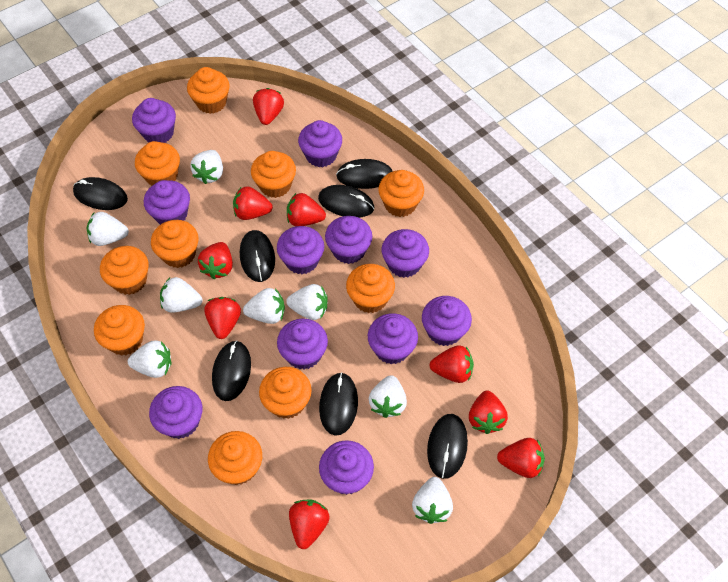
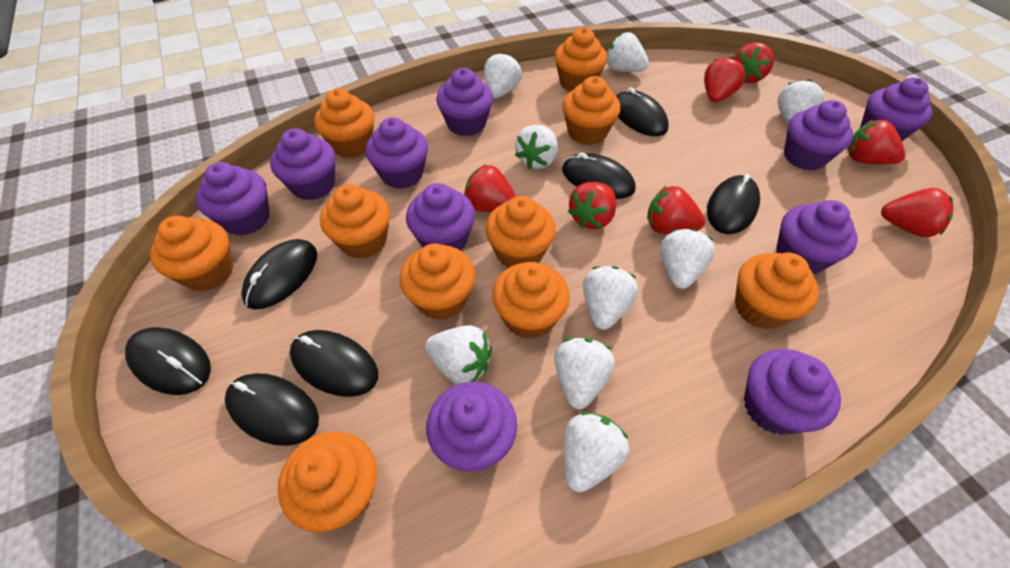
purple cupcake: [132,98,176,143] [144,180,190,225] [149,386,202,439] [277,226,324,274] [277,319,328,369] [298,120,342,167] [319,440,374,495] [325,216,372,264] [368,313,418,364] [382,229,429,278] [422,296,472,346] = 11 -> [196,162,270,236] [270,128,335,200] [365,117,428,189] [406,183,475,251] [426,381,517,472] [436,68,493,136] [744,349,841,435] [776,200,858,274] [784,100,853,170] [860,77,933,141] = 10
red strawberry: [198,242,233,279] [204,297,241,339] [233,186,273,220] [253,88,284,125] [287,193,326,226] [289,499,330,549] [430,345,474,383] [469,391,508,434] [497,438,545,478] = 9 -> [464,164,516,212] [568,182,616,229] [647,185,705,234] [704,57,746,102] [734,42,774,83] [847,120,905,164] [881,188,953,237] = 7
white strawberry: [87,212,129,246] [128,340,171,378] [160,277,203,313] [190,150,223,184] [243,288,285,324] [286,284,328,320] [369,375,407,418] [412,477,453,524] = 8 -> [425,325,492,384] [484,52,522,98] [515,125,558,169] [554,338,615,409] [564,412,629,493] [583,266,638,330] [607,32,649,72] [660,229,715,289] [778,79,824,124] = 9

